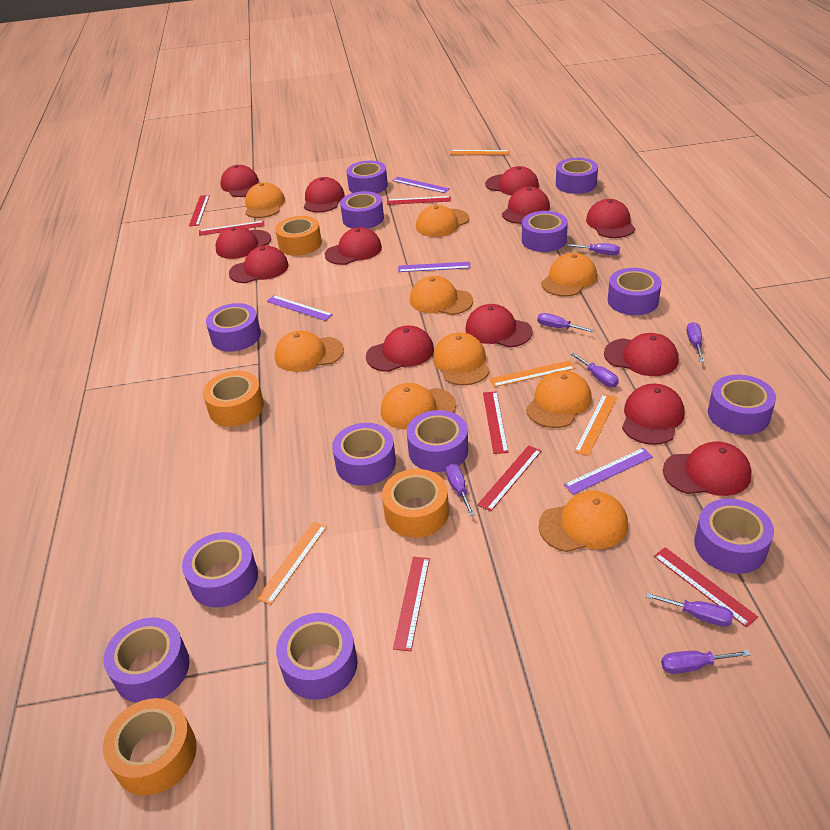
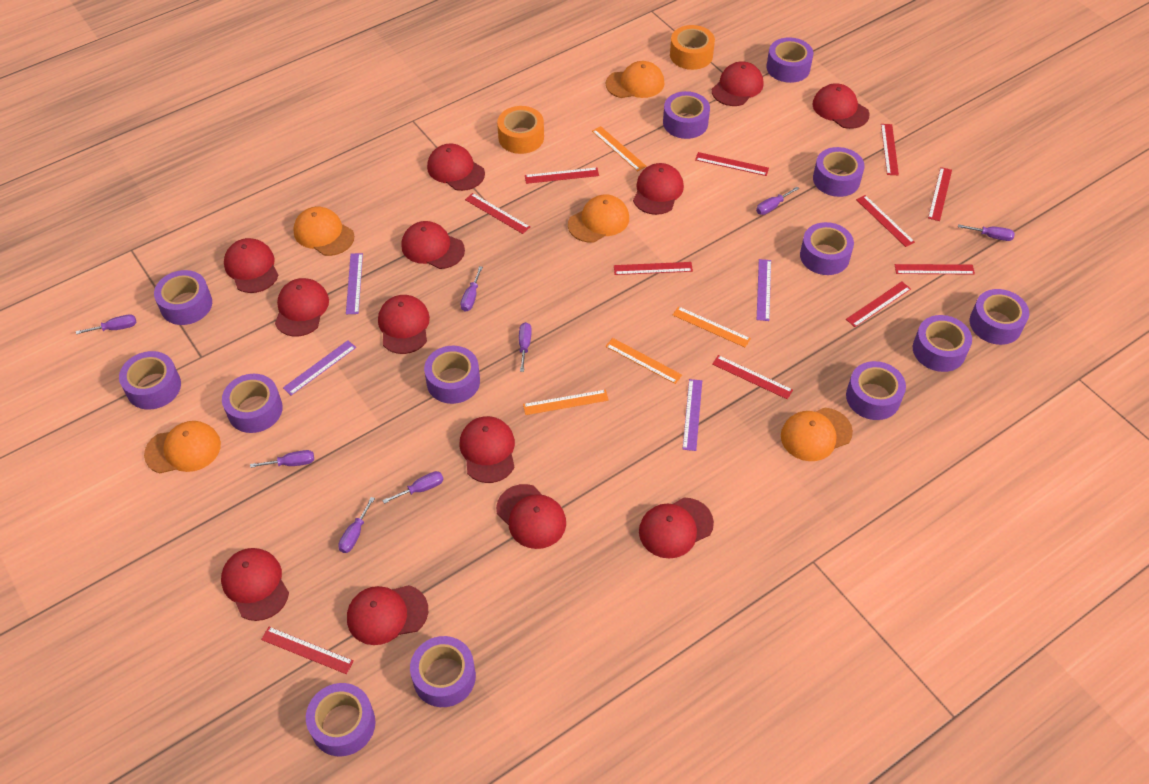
orange cap: [245,182,285,218] [275,331,344,372] [381,383,456,430] [410,276,473,315] [416,205,469,237] [433,332,490,386] [526,370,592,428] [539,491,628,552] [541,253,597,297] = 9 -> [144,421,221,473] [293,207,354,256] [568,194,629,243] [606,61,665,98] [781,408,853,461] = 5
orange tape: [103,698,197,796] [203,371,264,427] [275,216,322,256] [382,469,449,538] = 4 -> [497,106,544,154] [670,25,715,70] = 2
purple screwdriver: [445,463,475,516] [537,313,594,332] [567,243,620,255] [571,353,619,387] [646,593,733,627] [661,650,750,674] [687,322,704,362] = 7 -> [76,314,136,334] [250,450,314,468] [338,497,375,553] [382,471,444,504] [460,266,483,311] [519,322,532,372] [756,187,799,215] [958,224,1015,241] = 8
red ruler: [189,195,210,226] [199,221,264,236] [387,196,451,205] [393,557,430,651] [477,445,541,512] [483,391,509,454] [654,547,758,627] = 7 -> [261,627,354,674] [465,193,530,234] [525,167,599,184] [614,262,693,275] [695,152,769,176] [712,355,793,399] [846,282,911,327] [856,195,915,247] [881,124,899,175] [894,264,975,274] [928,167,952,221] = 11

